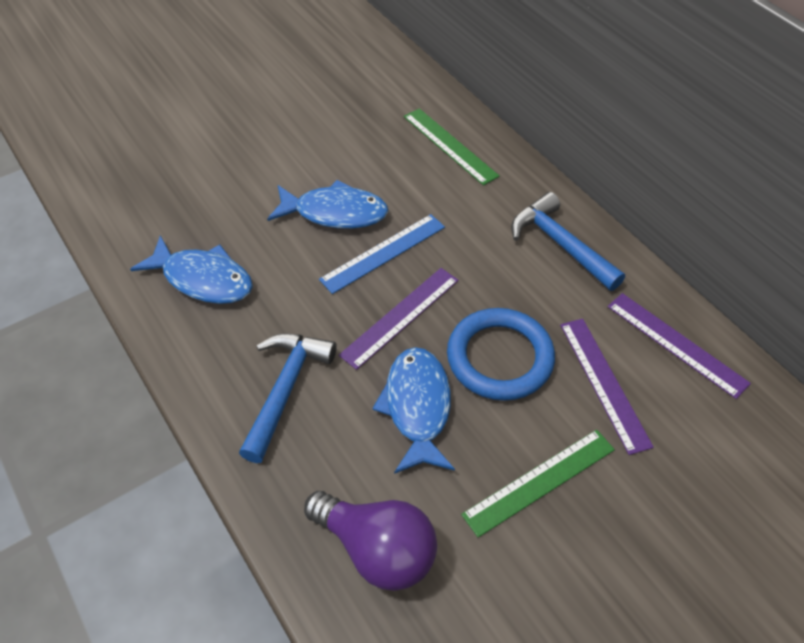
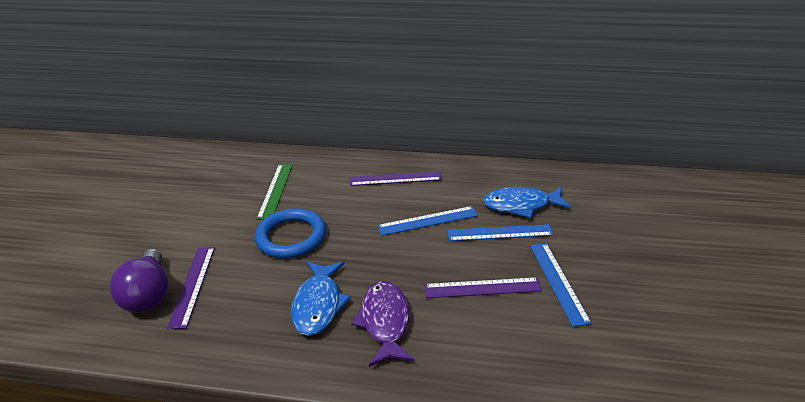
blue fish: [130,235,253,304] [267,180,388,229] [372,347,455,474] = 3 -> [291,261,351,336] [483,186,571,218] = 2
blue hammer: [239,333,337,463] [511,192,625,291] = 2 -> none = 0
blue ruler: [319,214,445,294] = 1 -> [377,206,478,236] [447,224,553,241] [530,243,592,327] = 3
green ruler: [404,108,499,186] [461,430,615,538] = 2 -> [256,164,293,220] = 1
purple fish: none = 0 -> [351,281,415,367] = 1

